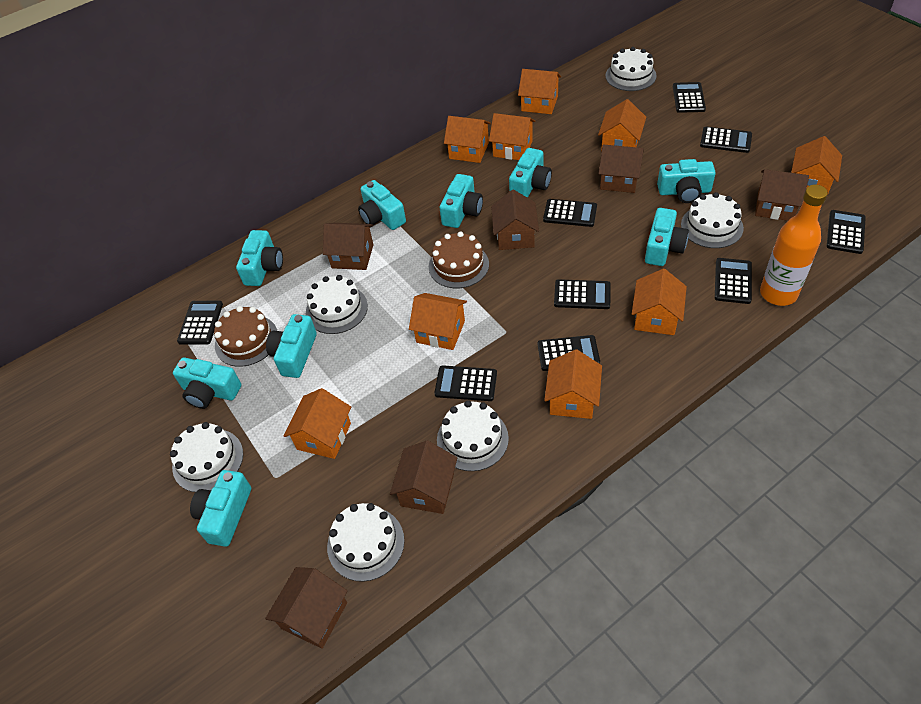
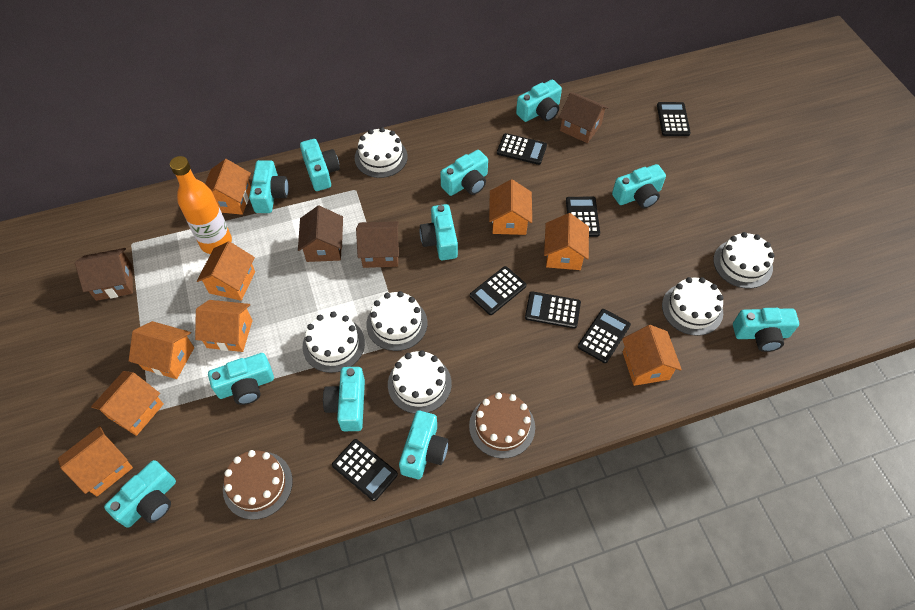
black calculator: [177,301,223,345] [434,365,497,401] [538,335,600,371] [543,199,597,227] [554,279,610,309] [673,82,706,113] [700,127,752,153] [715,258,752,304] [827,210,866,254] = 9 -> [332,439,398,501] [470,266,527,315] [497,133,547,165] [525,291,581,329] [566,197,600,237] [578,309,631,363] [657,102,691,136] = 7
brown house: [265,567,348,649] [323,223,373,270] [390,441,457,514] [491,190,539,250] [599,144,644,193] [755,169,809,221] = 6 -> [75,248,133,301] [298,206,343,262] [356,221,399,268] [559,92,609,143] = 4
turquoise camera: [173,357,241,409] [190,470,251,547] [236,230,283,286] [266,314,317,378] [358,180,406,230] [440,174,483,228] [509,148,552,198] [645,208,689,266] [657,159,716,203] = 9 -> [104,460,176,528] [208,353,274,405] [249,160,289,213] [300,139,340,191] [323,367,365,431] [399,411,449,479] [420,204,458,260] [440,150,488,196] [516,79,562,122] [612,164,666,208] [733,308,799,352] = 11

